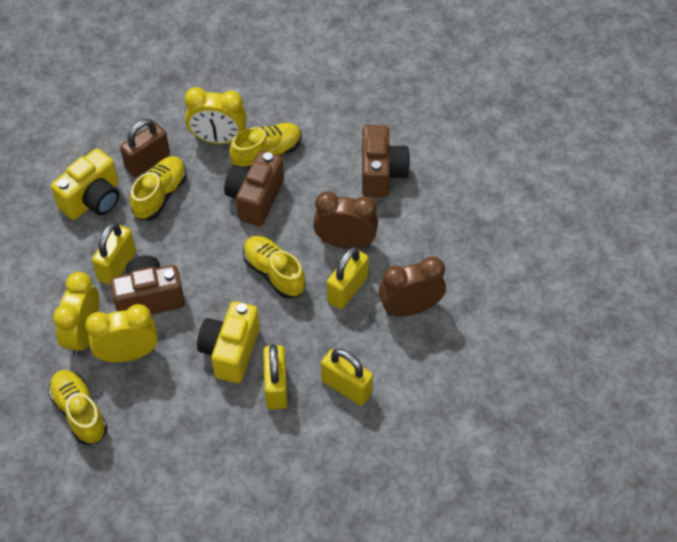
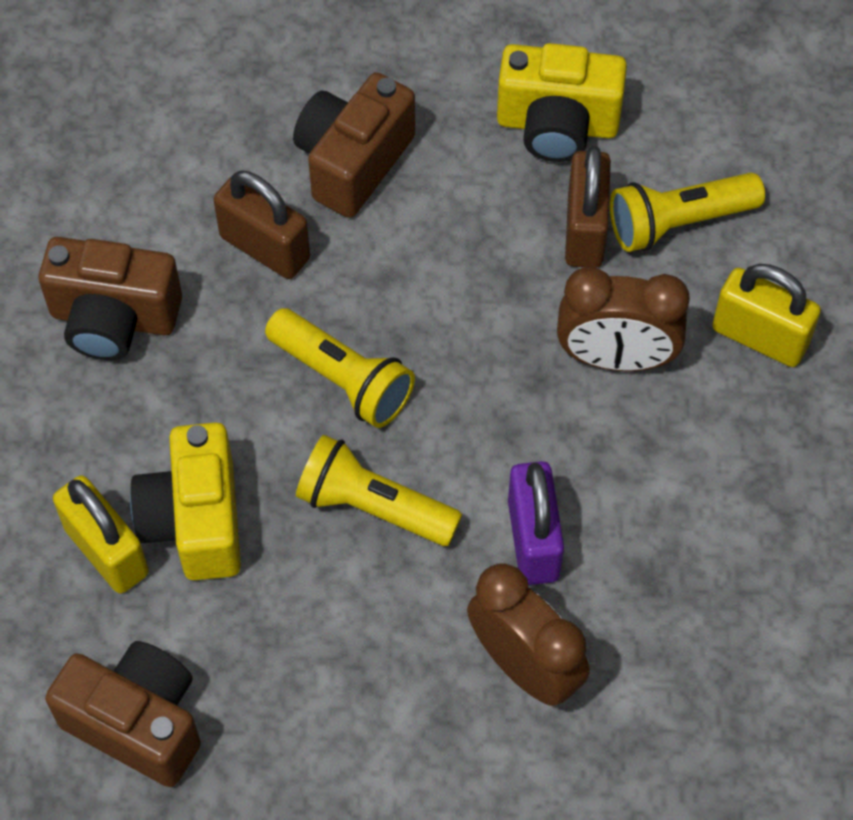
brown padlock: [120,119,170,177] = 1 -> [214,171,310,279] [565,146,611,268] = 2
purple padlock: none = 0 -> [508,461,564,585] = 1
yellow clock: [53,272,99,356] [85,304,158,362] [185,87,247,144] = 3 -> none = 0
yellow flashlight: none = 0 -> [265,308,415,428] [296,435,462,546] [610,173,765,252] = 3
yellow padlock: [92,222,136,286] [263,344,288,410] [321,349,373,405] [327,247,369,309] = 4 -> [53,475,149,594] [712,264,821,367] = 2
yellow shoe: [48,370,107,445] [130,156,187,220] [229,123,302,169] [243,236,306,299] = 4 -> none = 0

